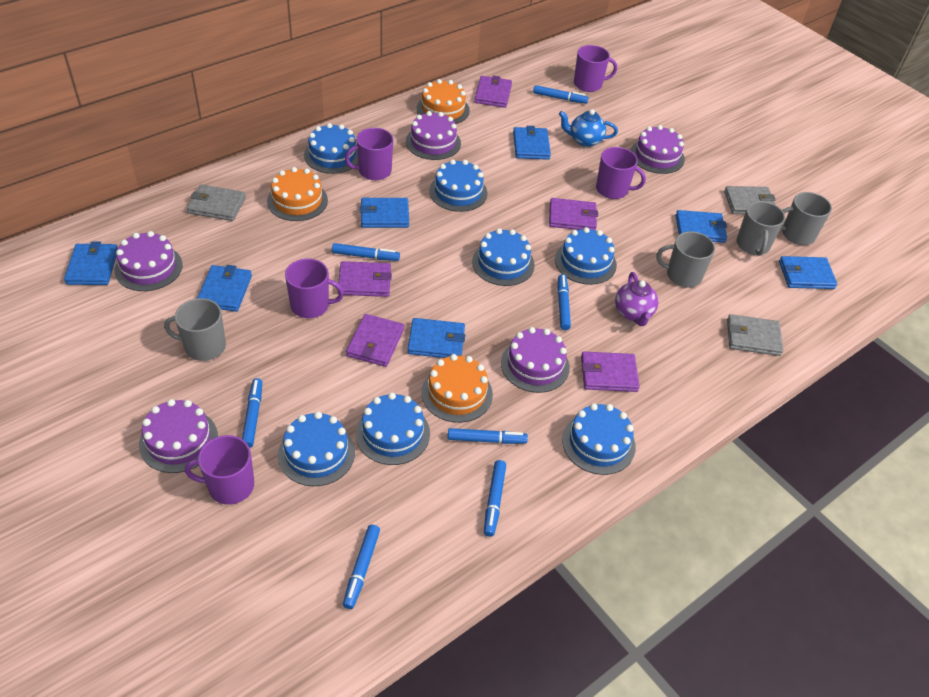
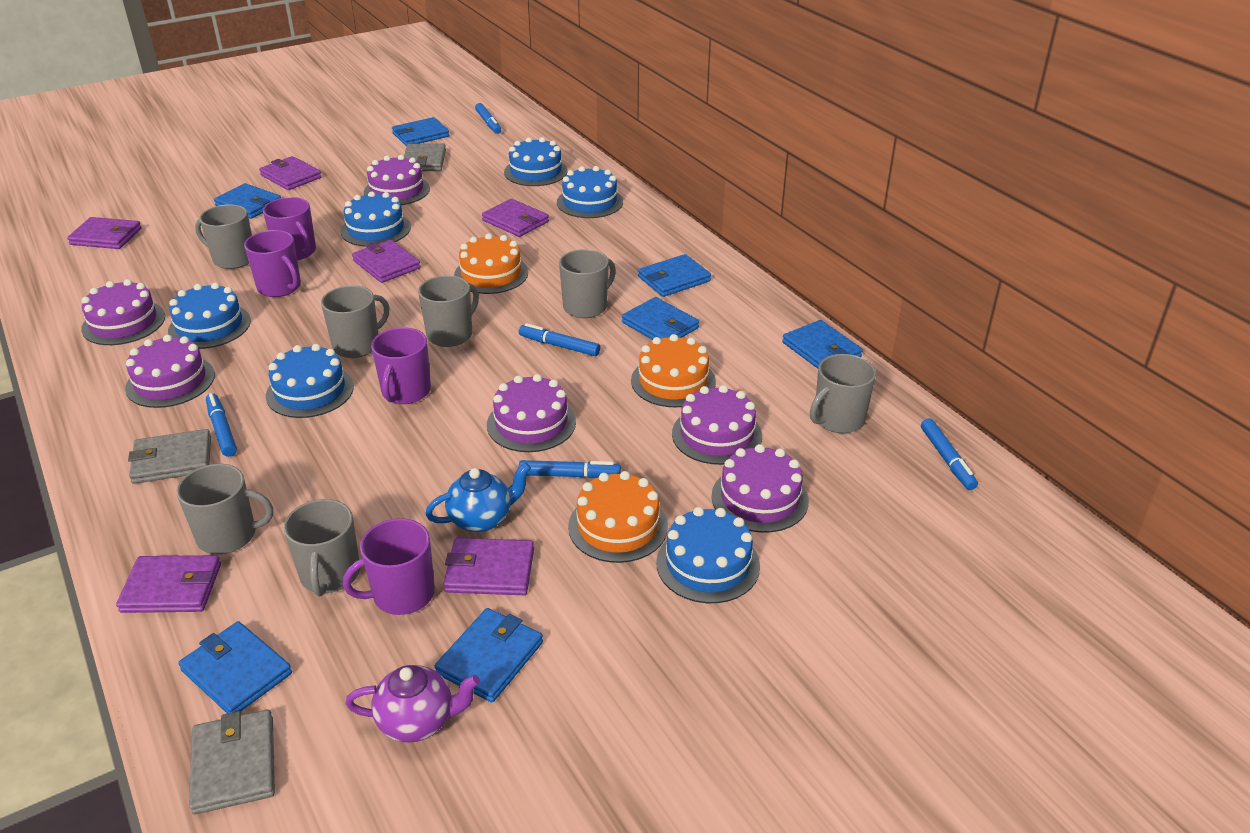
blue cake: [278,411,355,486] [304,123,358,174] [356,392,430,465] [429,159,488,212] [472,228,535,286] [555,227,617,285] [562,403,636,475] = 7 -> [168,283,251,349] [266,344,354,418] [341,191,411,247] [504,137,568,186] [557,166,623,218] [656,507,760,603] = 6
blue marker: [242,378,262,448] [332,243,400,261] [343,525,380,609] [448,428,528,444] [484,460,506,537] [533,85,589,104] [557,274,571,330] = 7 -> [206,393,237,457] [475,103,501,134] [519,323,600,356] [519,460,621,478] [921,419,978,490] = 5
grey mug: [164,298,226,361] [656,231,715,287] [736,201,785,256] [781,192,832,245] = 4 -> [176,464,273,554] [195,204,252,269] [284,499,360,596] [321,286,389,358] [418,275,479,347] [559,249,616,318] [810,354,876,433] = 7
purple cake: [115,231,183,291] [139,399,218,473] [406,111,461,160] [501,327,570,393] [630,125,685,174] = 5 -> [81,279,165,345] [125,335,215,408] [364,155,430,205] [487,374,576,452] [672,385,762,465] [711,444,809,533] = 6
purple mug: [185,435,254,505] [285,258,344,318] [345,128,393,180] [574,45,617,92] [596,147,646,199] = 5 -> [244,230,301,297] [263,197,316,260] [343,518,435,615] [371,327,431,404] = 4
purple wallet: [338,261,392,297] [346,314,404,367] [474,76,512,108] [549,198,598,231] [581,352,640,392] = 5 -> [67,217,142,249] [116,555,221,613] [259,156,322,190] [352,240,421,283] [443,538,534,595] [482,199,549,237] = 6

